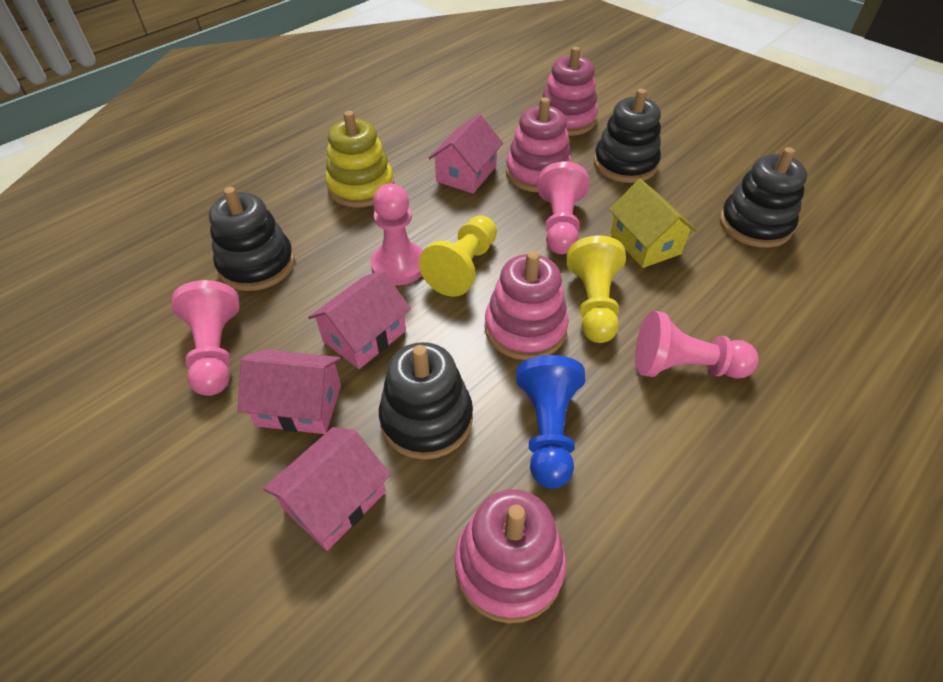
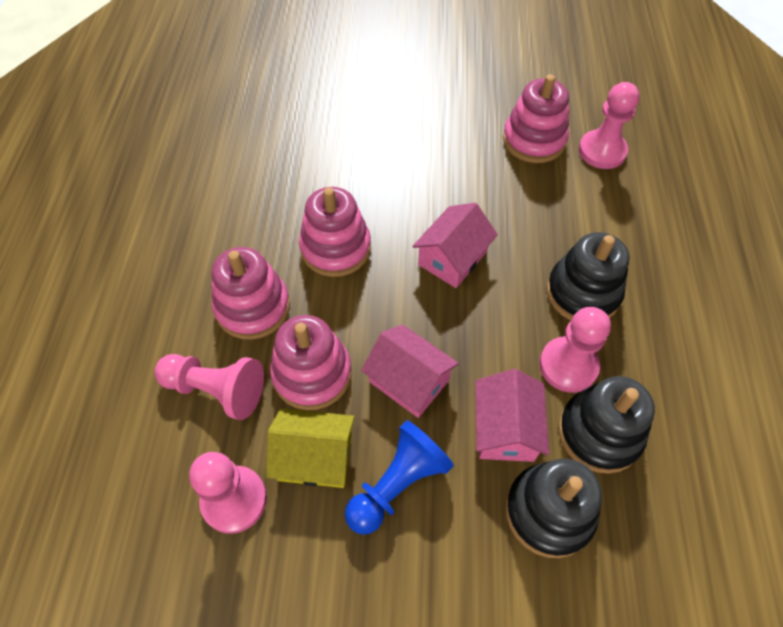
black stacking toy: [209,187,295,291] [379,342,473,460] [594,89,661,183] [720,147,807,248] = 4 -> [505,459,602,558] [547,232,629,321] [558,376,655,474] = 3
pink house: [237,349,341,434] [263,427,391,551] [308,270,411,369] [429,114,503,193] = 4 -> [361,324,459,418] [412,203,498,288] [475,369,549,462] = 3
yellow pawn: [419,215,497,297] [566,235,626,343] = 2 -> none = 0
yellow stacking toy: [325,111,394,207] = 1 -> none = 0

